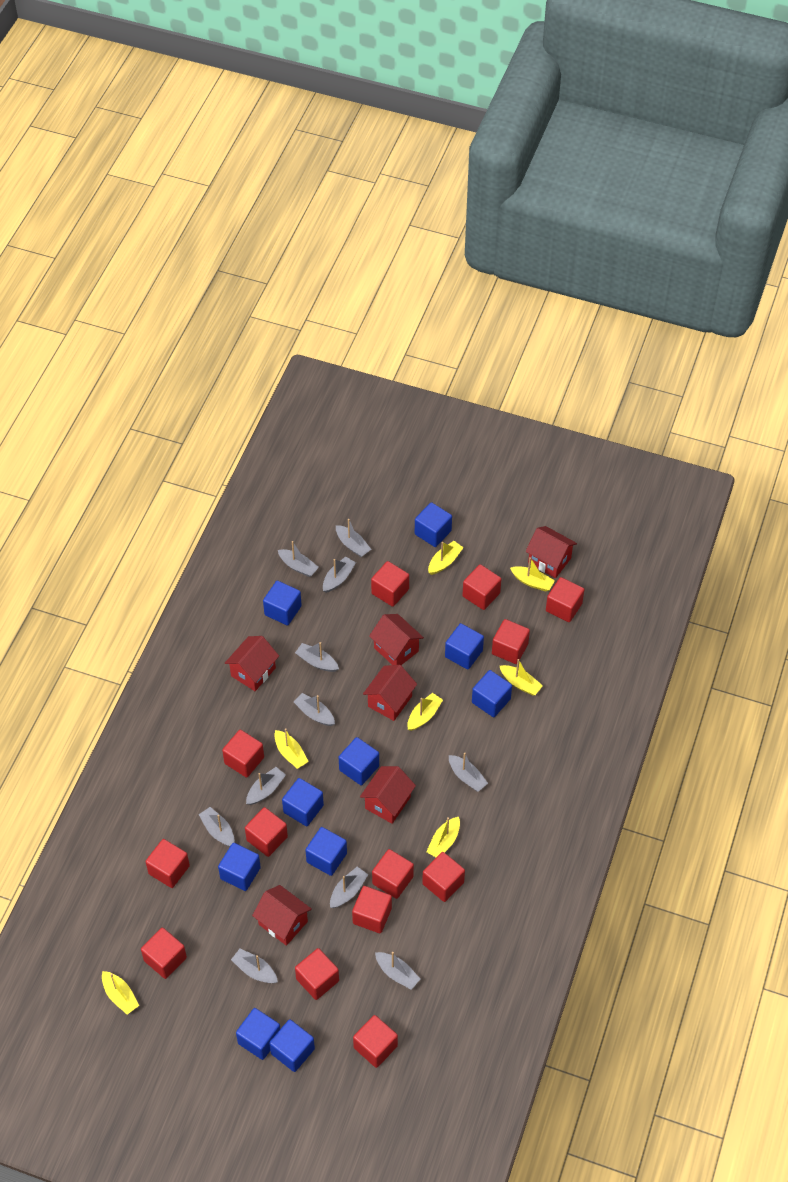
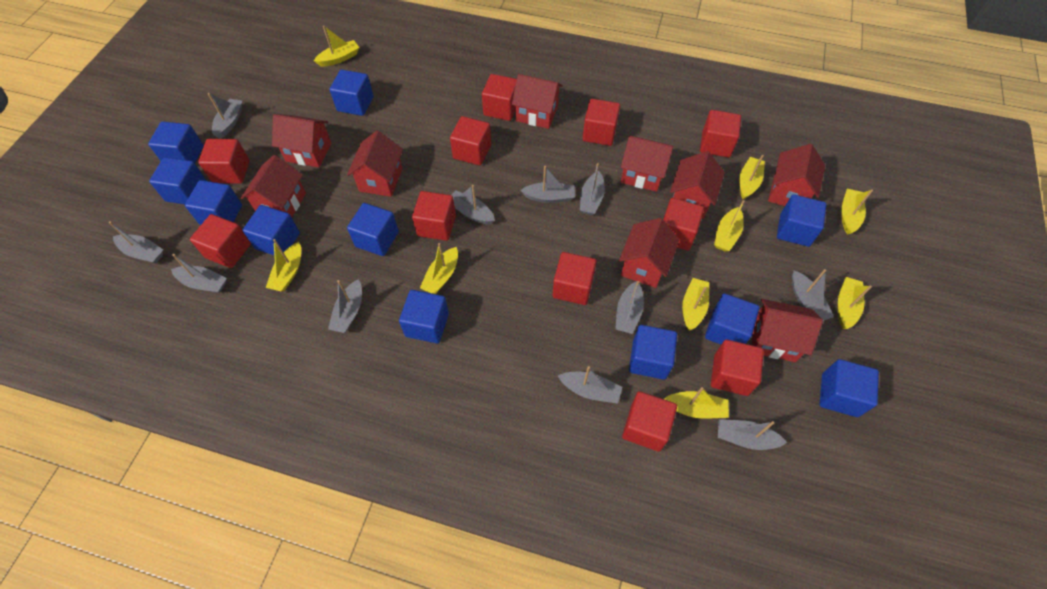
blue cube: [218,843,261,891] [236,1008,280,1060] [263,581,302,625] [269,1019,315,1072] [282,778,324,826] [305,827,347,876] [339,737,379,785] [415,502,452,547] [445,623,484,670] [472,670,512,717] = 10 -> [148,121,204,163] [149,157,207,204] [185,180,242,225] [243,205,300,255] [330,70,374,116] [347,203,399,256] [399,290,449,343] [629,325,677,380] [705,293,760,344] [777,194,826,247] [820,359,879,417] = 11
red cube: [141,928,187,979] [145,839,190,888] [222,730,264,778] [245,807,288,857] [295,948,339,1000] [352,886,392,933] [353,1015,398,1068] [371,561,409,607] [372,849,414,899] [422,852,465,902] [462,564,501,610] [492,619,530,664] [546,577,584,622] = 13 -> [190,214,251,268] [198,139,249,184] [412,191,456,241] [450,116,491,165] [482,74,517,121] [553,252,597,305] [582,99,620,146] [622,391,677,452] [663,198,704,251] [700,110,741,158] [711,340,764,396] = 11
red house: [225,636,279,691] [252,885,312,946] [360,766,416,824] [363,665,417,721] [369,614,424,665] [525,526,577,578] = 6 -> [241,155,306,217] [272,114,332,167] [347,131,403,197] [512,74,563,129] [619,218,680,288] [621,136,673,192] [670,151,725,219] [752,299,823,362] [768,144,825,206] = 9
yellow boat: [102,971,139,1015] [274,728,309,769] [407,693,443,731] [426,817,460,857] [428,541,464,575] [500,659,543,696] [510,557,555,591] = 7 -> [266,239,301,291] [314,26,359,67] [420,243,458,294] [664,387,729,418] [682,278,709,331] [714,200,745,252] [739,155,765,199] [838,277,872,329] [842,189,873,235] = 9

